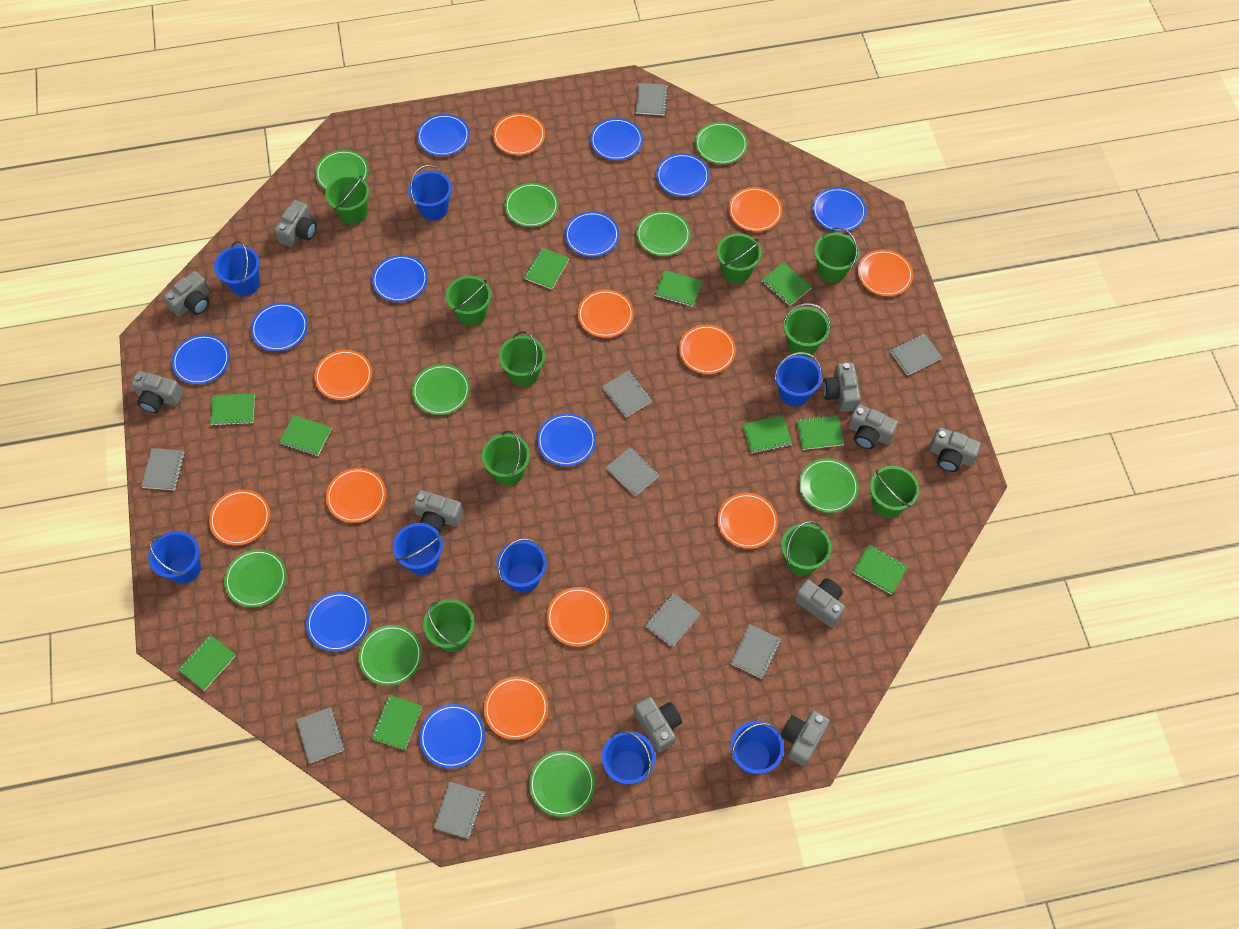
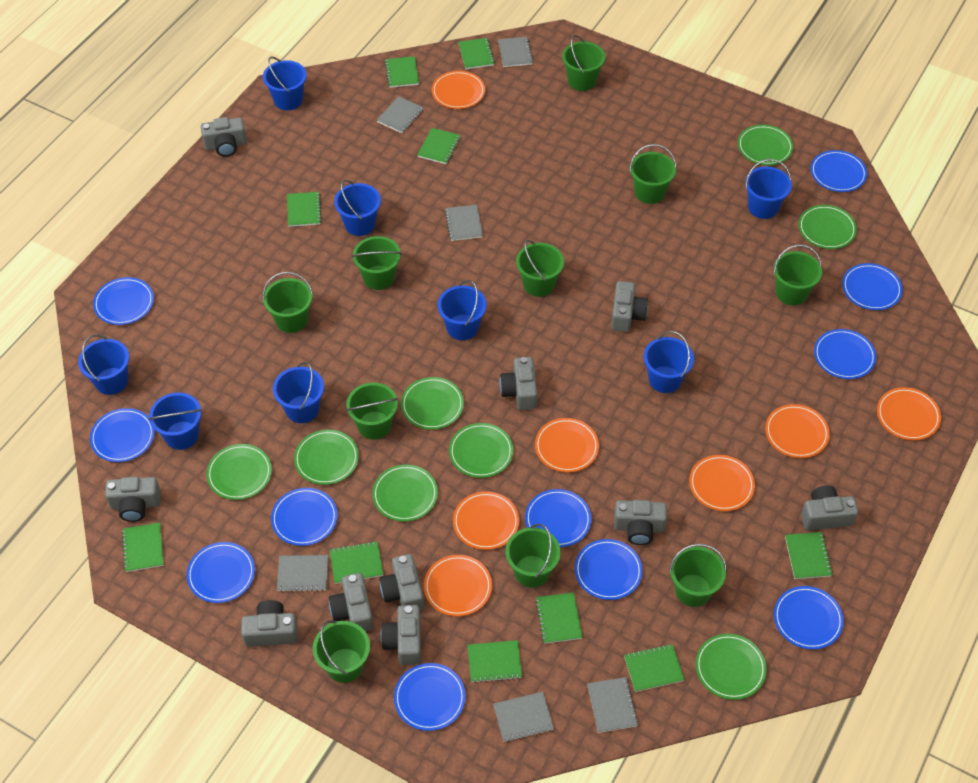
green plate: [224,549,287,607] [315,150,369,190] [358,625,422,686] [412,364,470,415] [505,183,558,227] [529,751,595,817] [636,211,691,256] [695,122,748,164] [799,458,859,513] = 9 -> [206,444,272,500] [294,430,359,485] [372,464,438,521] [401,377,464,430] [449,423,513,478] [695,634,767,700] [738,125,793,165] [798,205,857,249] = 8
grey notebook: [141,448,185,490] [296,707,344,763] [433,782,485,839] [602,370,652,417] [606,447,659,496] [636,83,668,115] [645,593,701,647] [730,624,781,679] [890,333,942,376] = 9 -> [277,555,328,592] [377,96,424,133] [445,205,483,241] [493,692,554,742] [498,37,533,67] [587,677,638,733] = 6
orange plate: [209,490,270,545] [314,350,372,400] [326,468,386,523] [484,676,548,740] [493,113,545,155] [547,587,609,647] [578,289,634,338] [679,325,736,374] [717,493,778,549] [728,187,783,232] [858,249,913,296] = 11 -> [424,555,492,616] [432,71,485,109] [453,491,519,550] [535,418,599,472] [689,455,755,511] [765,404,830,458] [877,387,941,440] = 7

